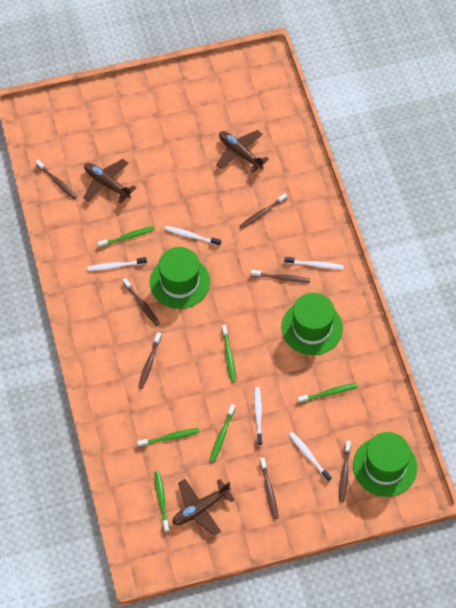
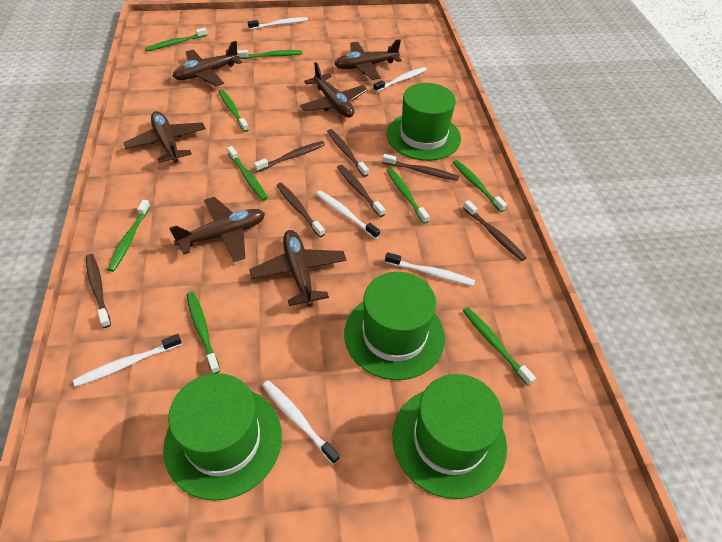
brown plane: [83,159,136,204] [172,479,235,536] [216,130,269,174] = 3 -> [123,111,206,163] [169,197,265,262] [172,41,242,86] [249,230,346,307] [300,62,368,117] [334,39,402,80] = 6
green hat: [150,247,210,309] [281,293,343,355] [353,432,417,497] = 3 -> [163,373,282,501] [344,272,445,380] [387,83,461,161] [393,374,507,499] = 4
green toothbrush: [97,226,155,248] [137,428,200,447] [155,471,169,532] [209,404,235,462] [222,325,236,382] [297,383,358,403] = 6 -> [107,200,150,272] [145,28,207,51] [187,292,220,374] [219,89,249,132] [227,146,268,201] [237,50,303,59] [387,168,429,224] [453,160,507,212] [463,307,536,386] = 9
white toothbrush: [88,257,147,271] [164,226,221,246] [254,387,263,446] [284,257,344,270] [289,432,332,481] = 5 -> [73,334,182,387] [248,17,308,30] [262,380,340,465] [316,191,380,239] [373,67,427,92] [385,252,475,286] = 6

